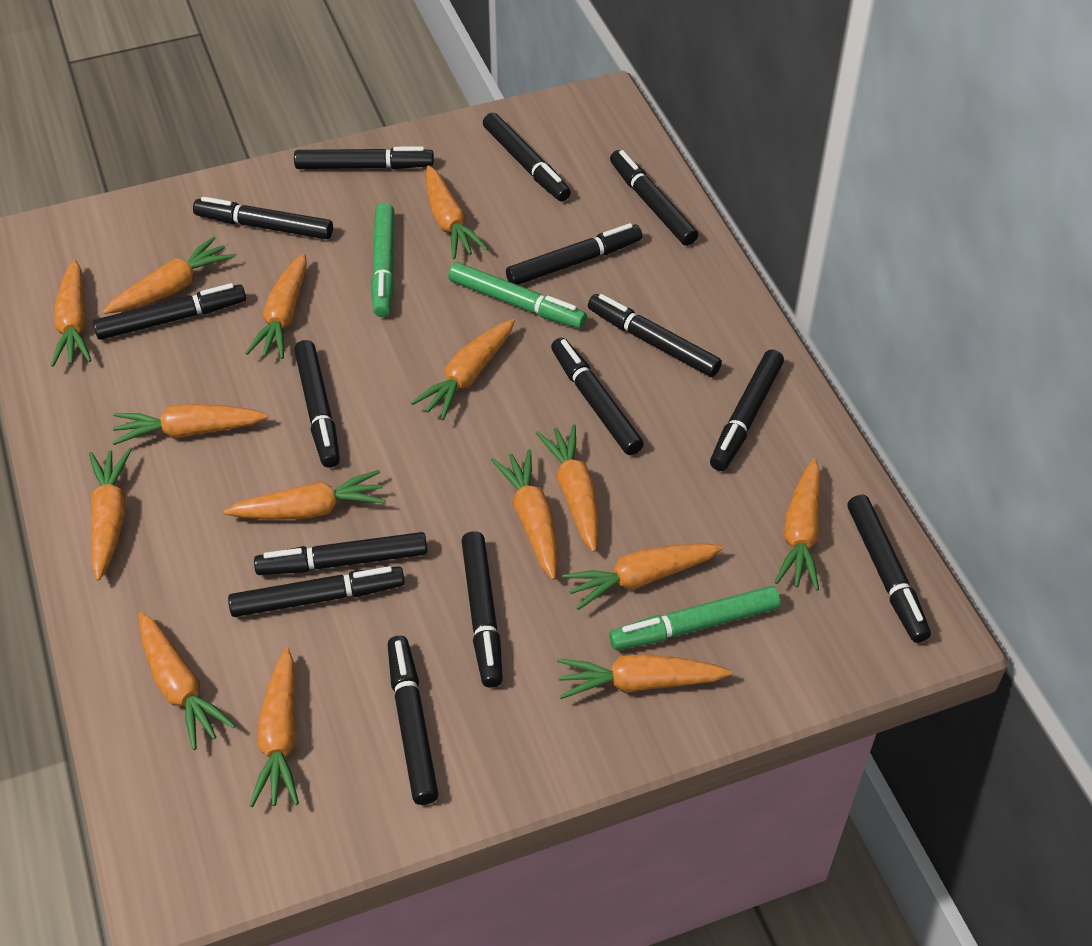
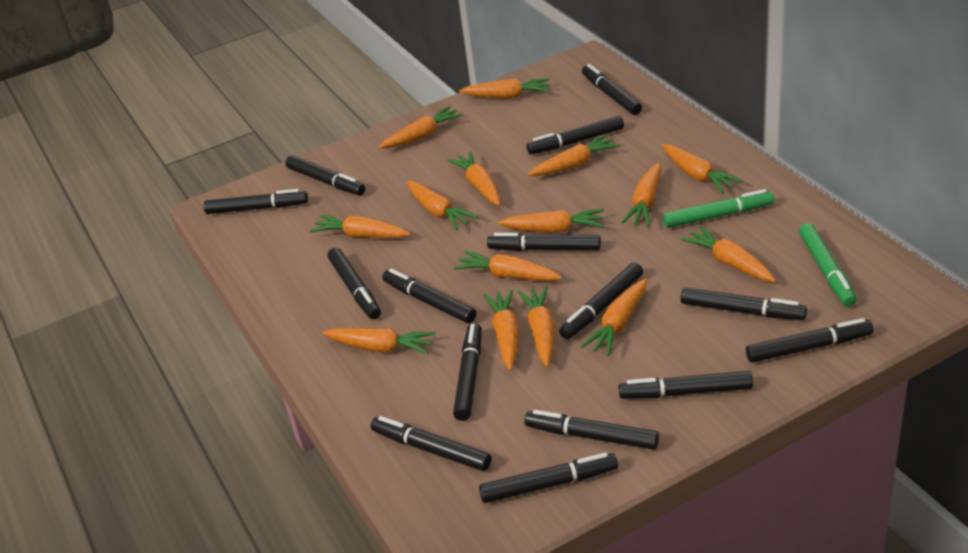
green marker: [371,203,394,317] [448,262,587,329] [609,586,781,650] = 3 -> [663,189,774,228] [799,223,857,307] = 2

